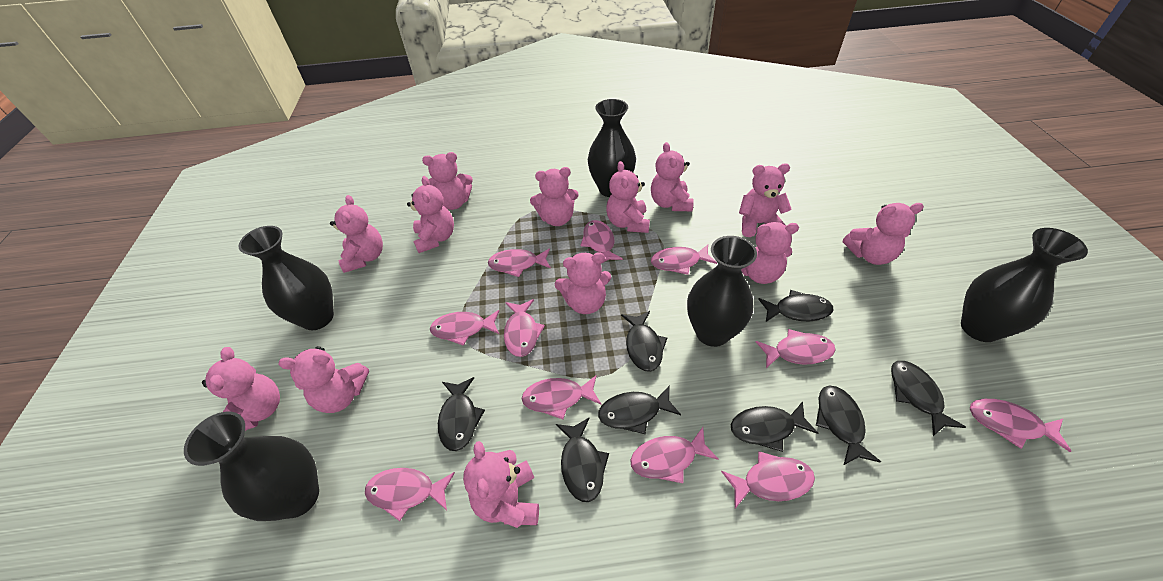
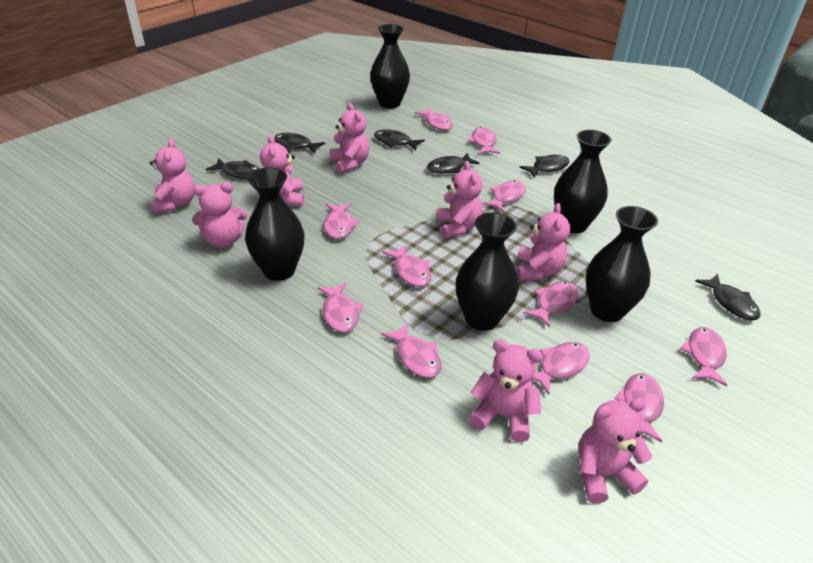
black fish: [438,377,485,451] [556,418,609,502] [598,385,681,434] [621,311,667,372] [731,401,818,452] [758,290,834,322] [816,385,881,466] [891,361,966,436] = 8 -> [206,158,260,179] [274,133,325,153] [374,129,425,150] [427,153,480,173] [519,154,569,178] [695,274,761,321] = 6
pink teddy bear: [202,347,280,431] [278,346,369,413] [330,195,383,273] [407,176,454,253] [422,152,473,210] [463,441,539,528] [530,167,579,226] [555,252,611,314] [606,161,650,233] [651,142,694,211] [739,163,792,237] [741,222,799,284] [843,203,924,265] = 13 -> [150,138,195,214] [192,182,247,248] [260,135,304,206] [329,103,369,174] [436,161,483,239] [469,339,543,442] [517,203,570,281] [578,398,652,504] = 8

